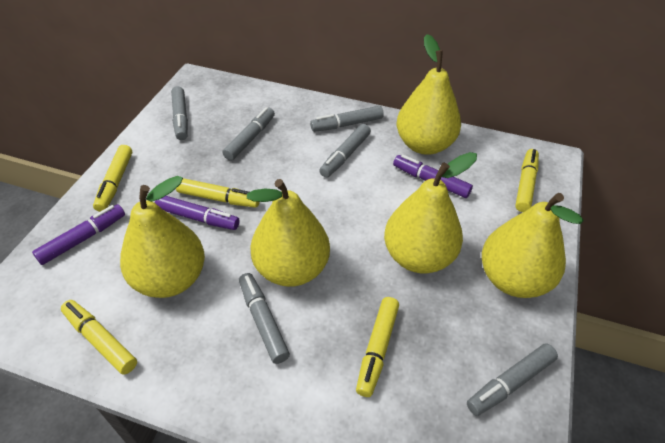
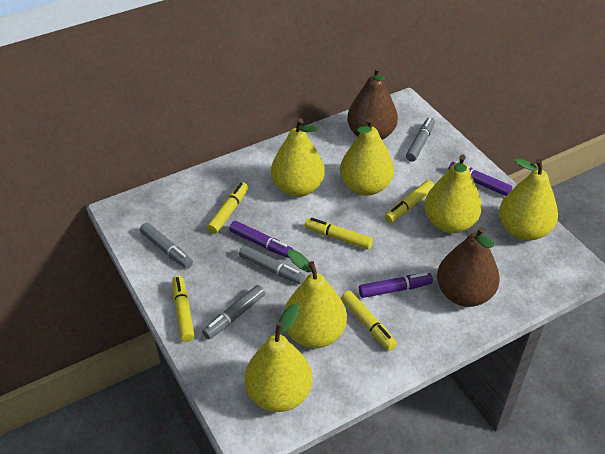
brown pear: none = 0 -> [347,67,398,140] [437,226,500,307] = 2
grey marker: [171,86,188,140] [222,107,275,161] [239,273,290,364] [310,106,384,132] [319,124,371,178] [467,344,558,416] = 6 -> [140,223,193,269] [202,285,265,339] [239,245,305,284] [406,117,435,162] = 4
yellow pear: [120,176,205,298] [247,179,330,287] [384,152,477,273] [397,34,461,155] [482,193,583,298] = 5 -> [244,303,313,412] [271,118,325,197] [284,249,347,348] [340,118,394,196] [424,155,482,233] [499,158,558,241] = 6

